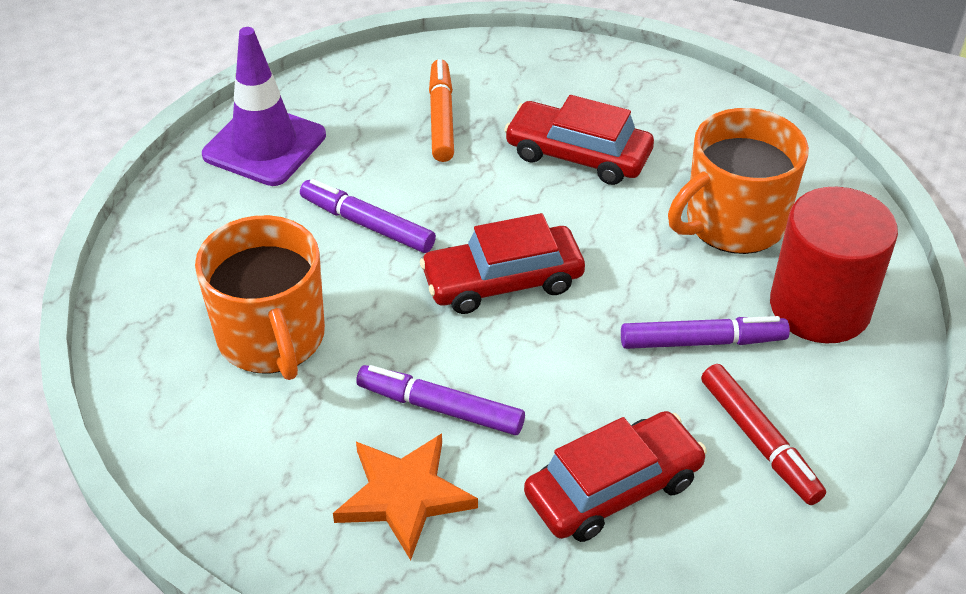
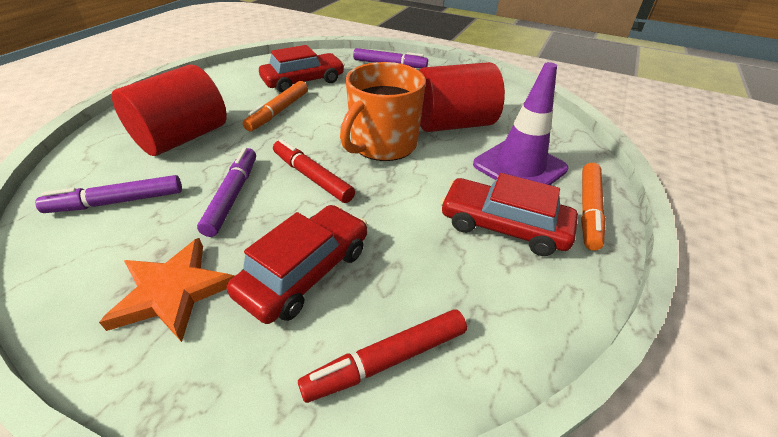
orange marker: [429,59,454,162] = 1 -> [243,81,308,131] [581,163,606,251] = 2
orange mug: [195,215,325,380] [668,108,809,254] = 2 -> [340,62,426,161] = 1
red cylinder: [770,187,898,344] = 1 -> [112,65,227,156] [419,62,505,132] = 2
red marker: [701,364,826,505] = 1 -> [273,139,355,203] [298,309,467,403] = 2

